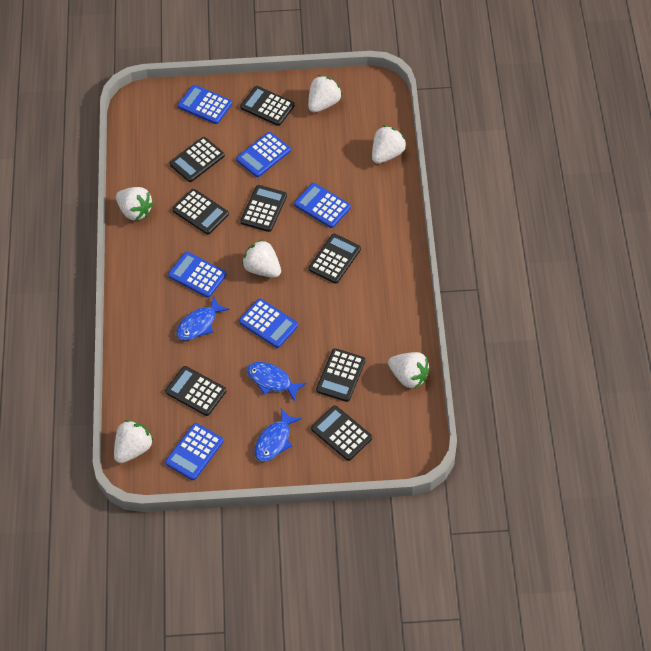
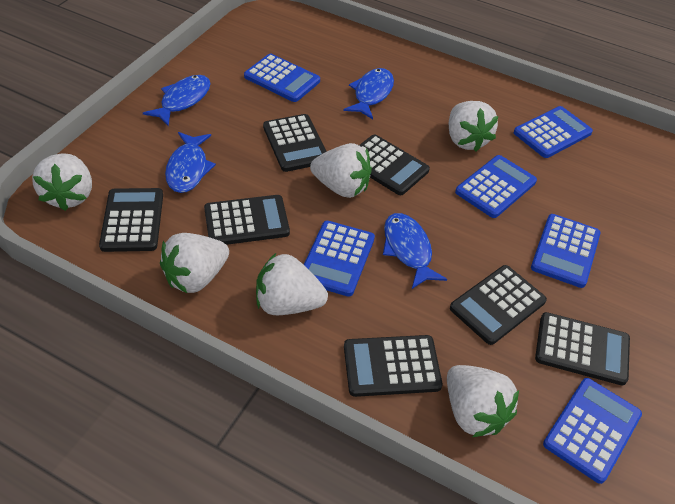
black calculator: [165,366,226,416] [170,137,225,182] [172,189,229,234] [240,86,295,126] [240,185,287,232] [309,234,361,284] [311,405,372,461] [316,348,366,402] = 8 -> [99,188,163,252] [204,195,290,245] [263,114,327,172] [344,335,443,397] [359,135,430,195] [450,265,547,345] [535,312,630,385] = 7
blue fish: [176,296,230,340] [247,362,306,402] [255,408,302,462] = 3 -> [143,75,211,126] [165,132,216,193] [344,68,394,119] [383,213,447,289] = 4

